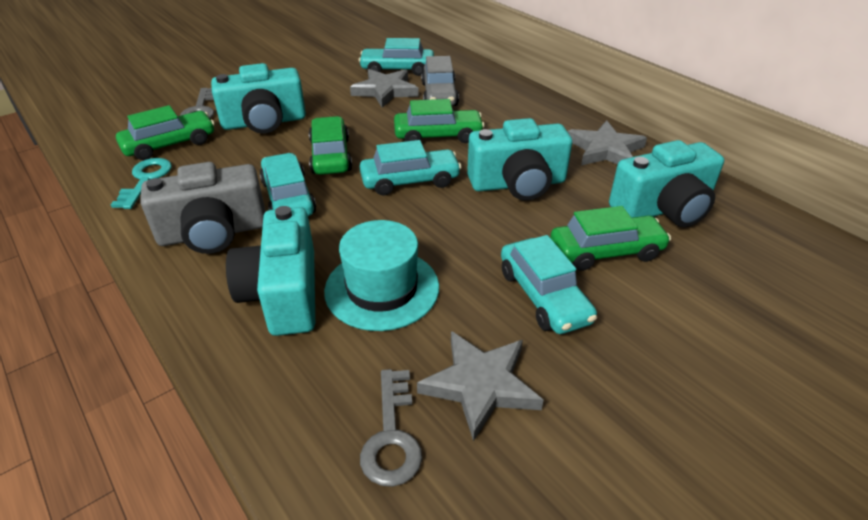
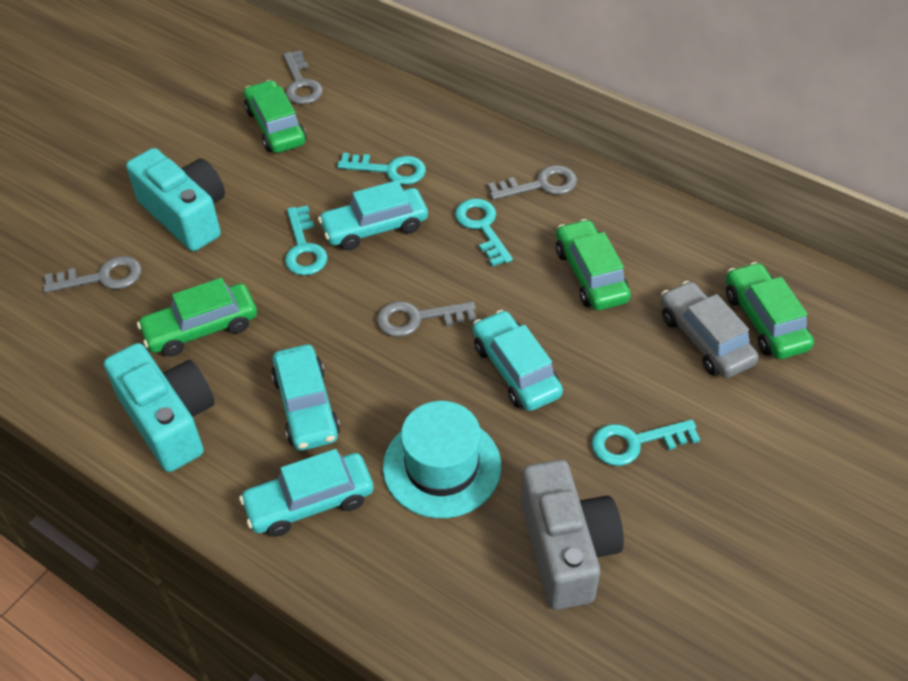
grey key: [180,88,214,119] [360,369,422,487] = 2 -> [43,256,142,293] [283,50,323,104] [377,301,476,337] [488,165,577,200] = 4
grey star: [350,69,419,108] [417,331,544,441] [568,120,647,165] = 3 -> none = 0
turquoise camera: [211,63,306,134] [226,206,315,336] [467,118,572,200] [609,140,724,227] = 4 -> [104,343,215,472] [126,148,225,251] = 2
turquoise key: [111,158,172,209] = 1 -> [285,205,328,276] [337,153,426,185] [455,198,513,267] [592,420,700,466] = 4

